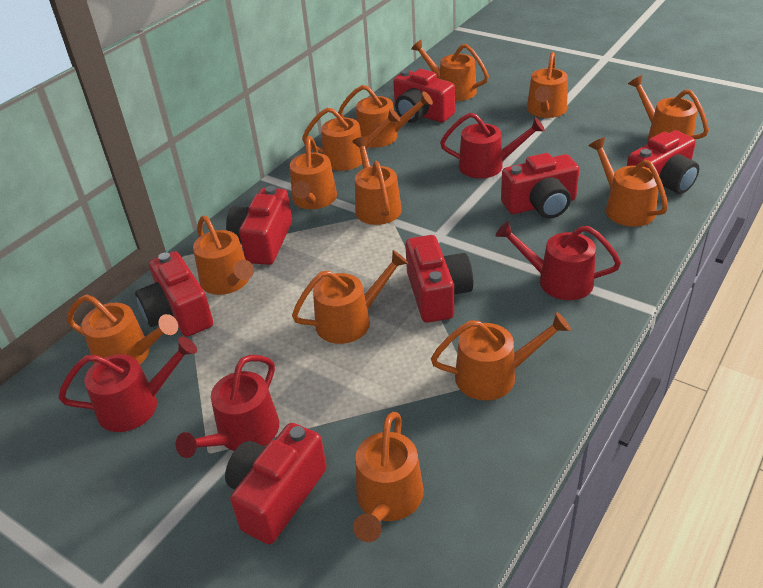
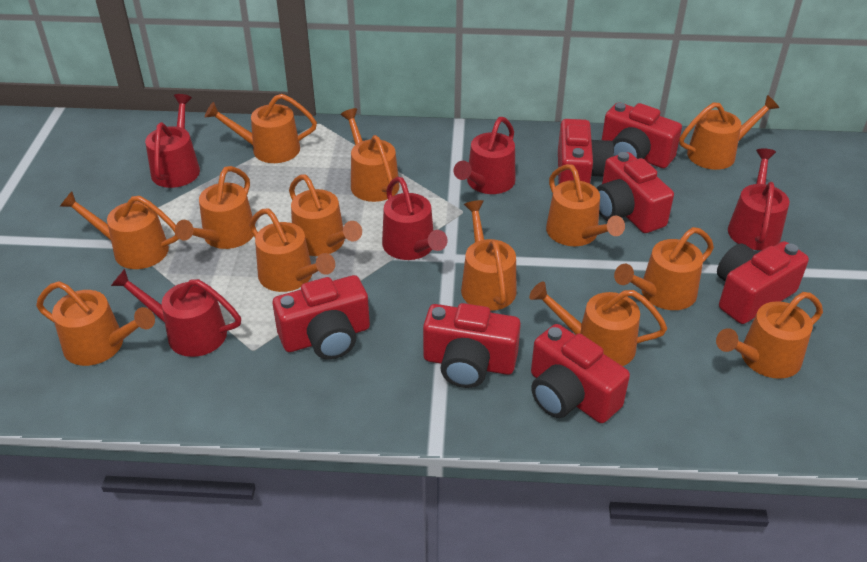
red watering can: [59,337,197,432] [175,355,279,458] [440,113,545,179] [496,221,621,300] = 4 -> [111,269,241,357] [145,94,200,188] [382,177,448,260] [454,117,516,194] [728,148,789,250] = 5

